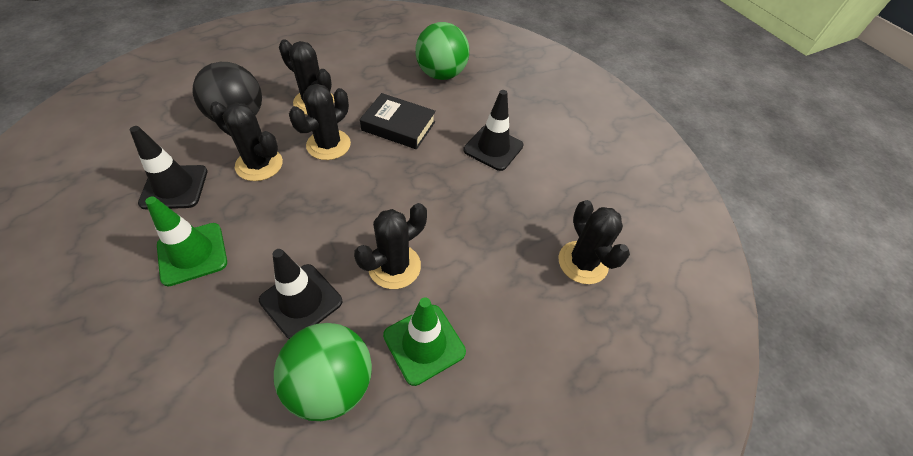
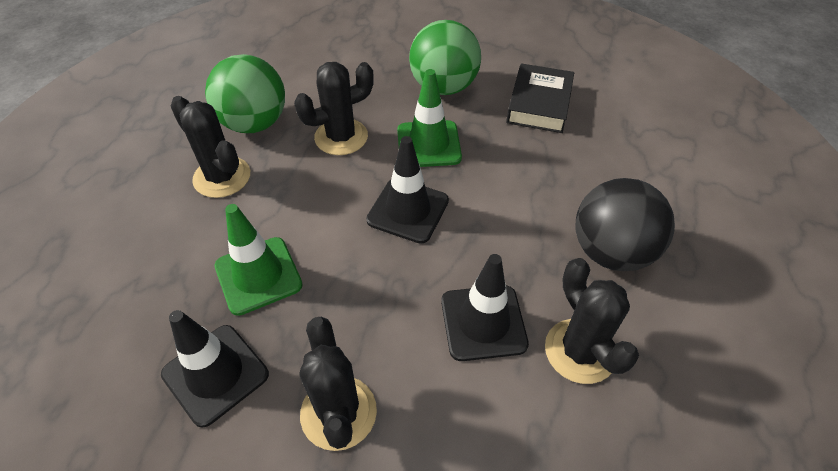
black cactus: [209,102,283,181] [279,39,334,115] [289,84,351,160] [354,203,427,289] [558,200,630,284] = 5 -> [171,96,250,198] [294,62,374,155] [299,317,377,451] [545,258,639,384] = 4

